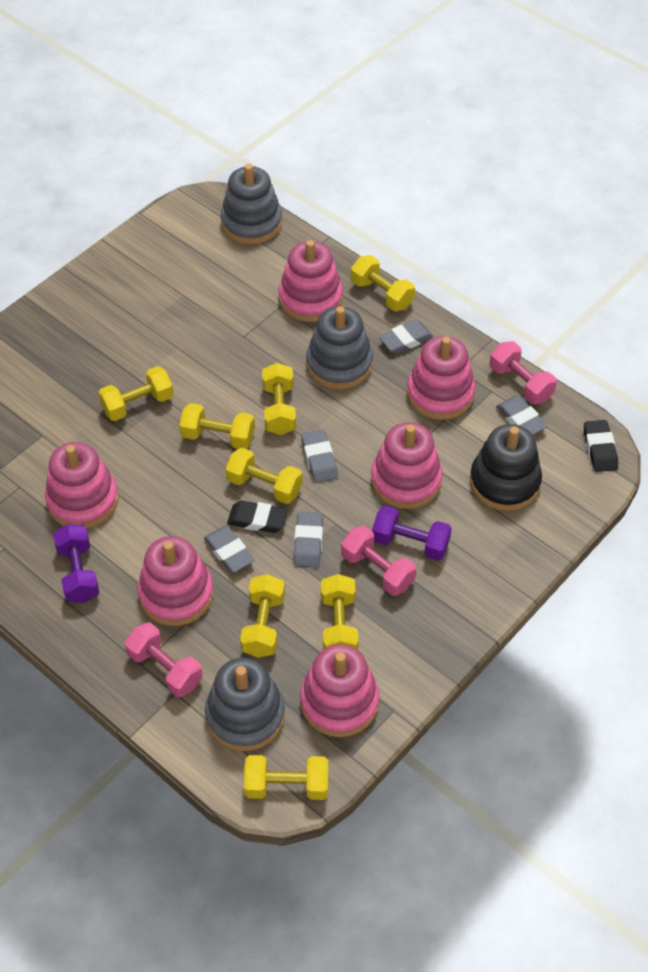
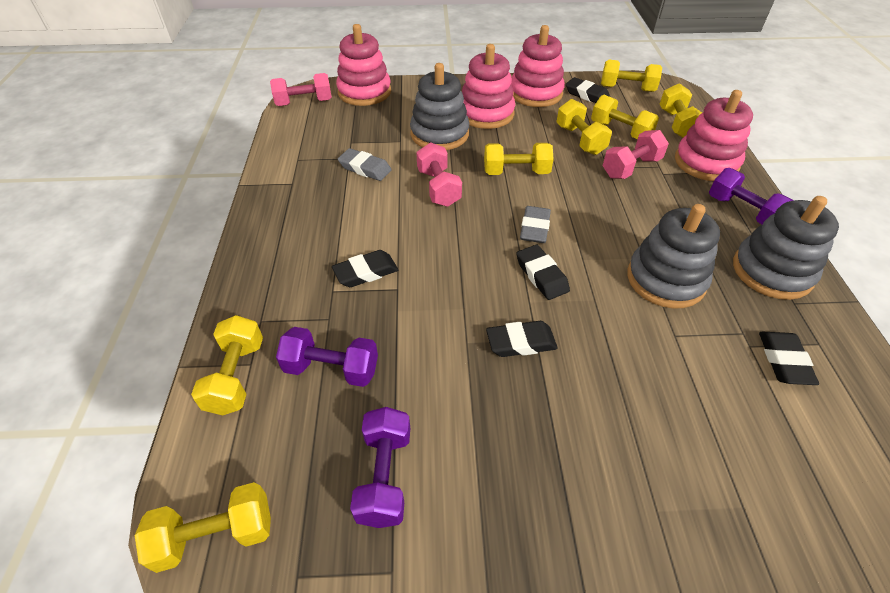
black eraser: [227,501,288,533] [584,420,618,472] = 2 -> [332,250,398,287] [486,321,558,357] [516,245,570,300] [566,77,610,103] [759,332,819,385] = 5
black stacking toy: [470,424,542,511] = 1 -> none = 0
grey eraser: [204,526,254,573] [293,512,323,567] [301,429,338,483] [379,320,433,354] [496,396,548,435] = 5 -> [338,148,392,181] [520,206,551,243] = 2
pink stacking toy: [45,442,119,528] [138,536,214,626] [279,240,343,322] [300,644,379,737] [371,422,442,509] [407,336,475,420] = 6 -> [336,24,391,106] [462,44,515,129] [511,25,565,107] [675,90,753,181] = 4
purple dumbbell: [53,524,100,603] [372,506,452,561] = 2 -> [276,327,378,387] [350,407,410,528] [709,168,794,225] = 3
yellow dumbbell: [98,366,174,421] [179,403,255,449] [226,448,302,504] [240,574,285,658] [244,755,328,800] [262,363,296,435] [321,574,358,650] [351,255,415,312] = 8 -> [135,482,271,573] [191,315,263,415] [484,143,554,175] [556,99,612,155] [591,95,659,139] [601,60,662,92] [660,83,702,138] = 7

